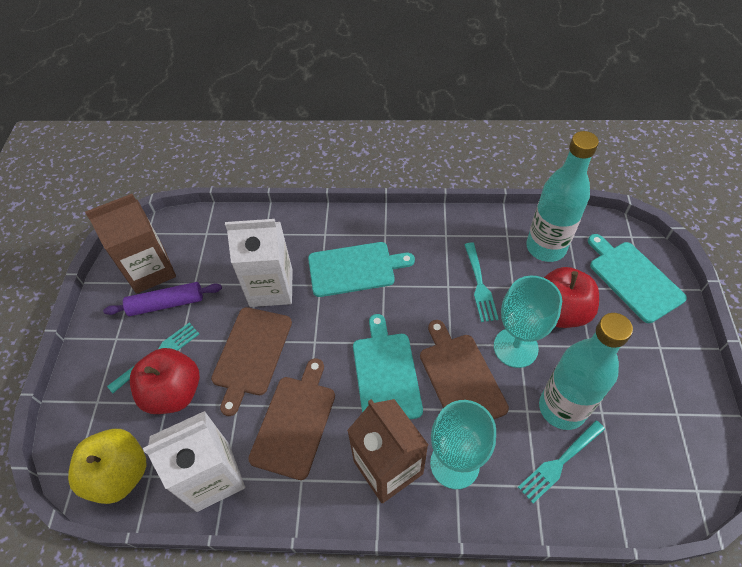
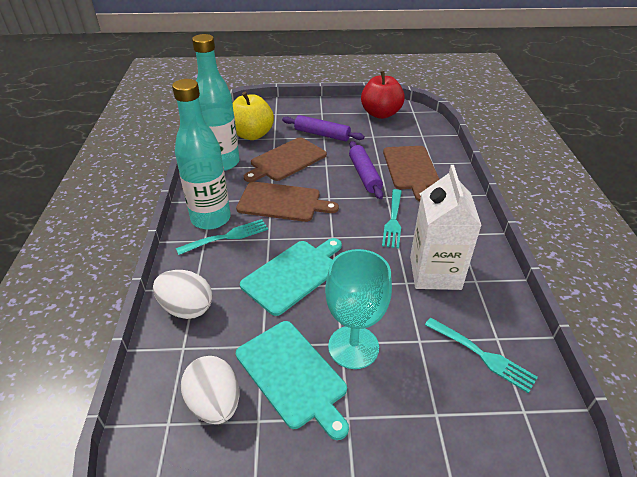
brown carton: [85,194,176,294] [347,399,428,503] = 2 -> none = 0
purple rolling pin: [103,282,222,316] = 1 -> [282,115,364,141] [349,141,383,199] = 2
red apple: [130,348,200,414] [544,267,599,328] = 2 -> [361,71,405,119] = 1
turquoise cutting board: [308,242,415,297] [353,314,423,419] [588,234,687,323] = 3 -> [236,321,349,440] [240,238,342,316] = 2
turquoise goblet: [430,400,496,489] [494,276,562,368] = 2 -> [325,249,392,369] = 1
white carton: [143,411,245,512] [225,219,293,307] = 2 -> [410,165,482,290] = 1
white egg: none = 0 -> [153,270,212,319] [181,356,239,424] = 2

